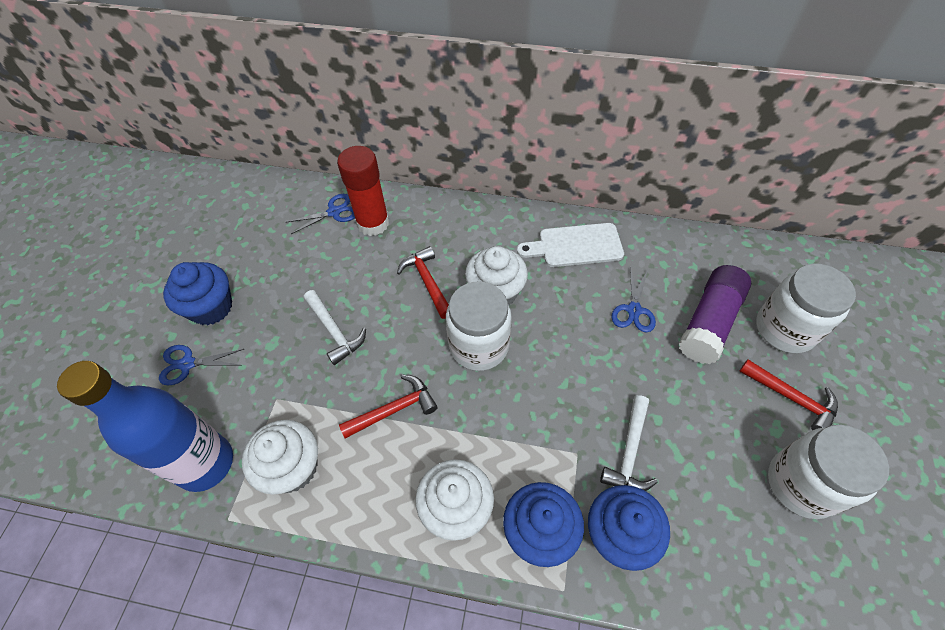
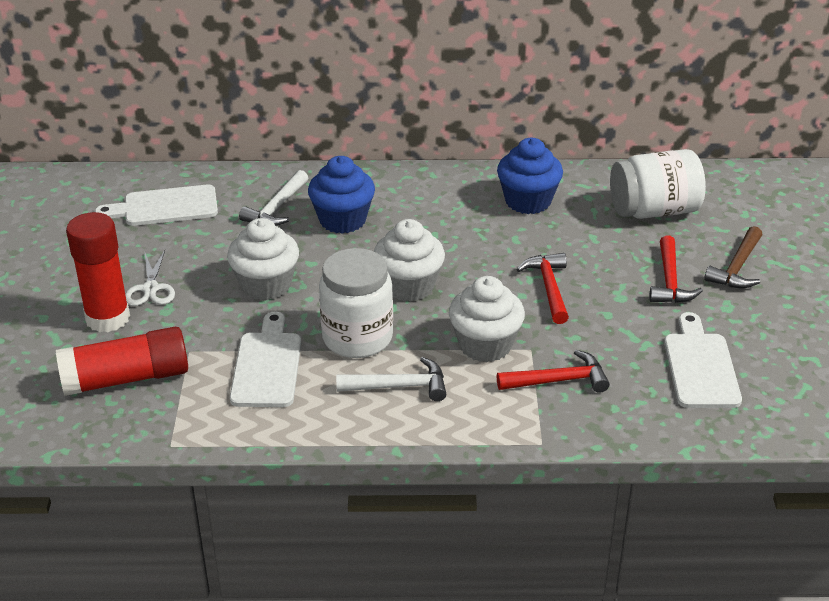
blue bottle: [57,361,233,492] = 1 -> none = 0
blue cupcake: [163,262,232,325] [503,482,584,567] [588,485,670,571] = 3 -> [308,156,375,234] [497,138,563,214] = 2
blue scissors: [159,345,244,385] [287,194,355,234] [611,266,656,333] = 3 -> none = 0
brown hammer: none = 0 -> [704,226,763,288] = 1
purple glue stick: [679,265,751,364] = 1 -> none = 0
red glue stick: [337,146,389,236] = 1 -> [56,327,188,396] [66,212,130,332] = 2
white cutting board: [517,223,624,267] = 1 -> [95,185,218,226] [230,312,301,407] [664,312,742,408] = 3
white jar: [446,282,512,371] [756,264,856,353] [768,425,889,519] = 3 -> [319,248,393,358] [610,149,706,219] = 2
white scissors: none = 0 -> [125,250,175,306] = 1

